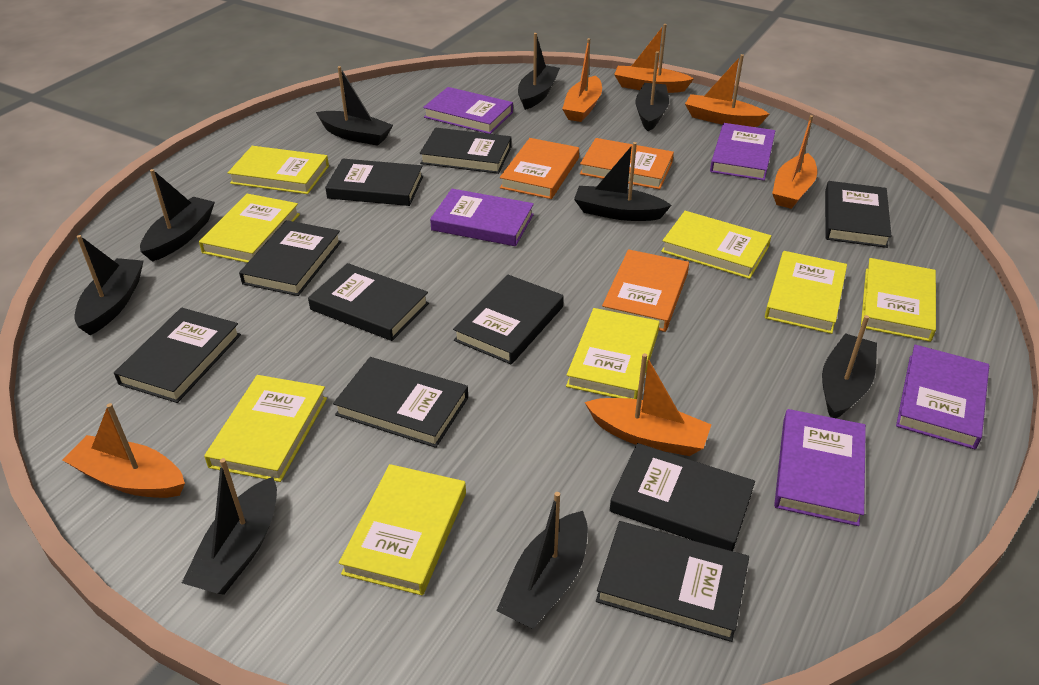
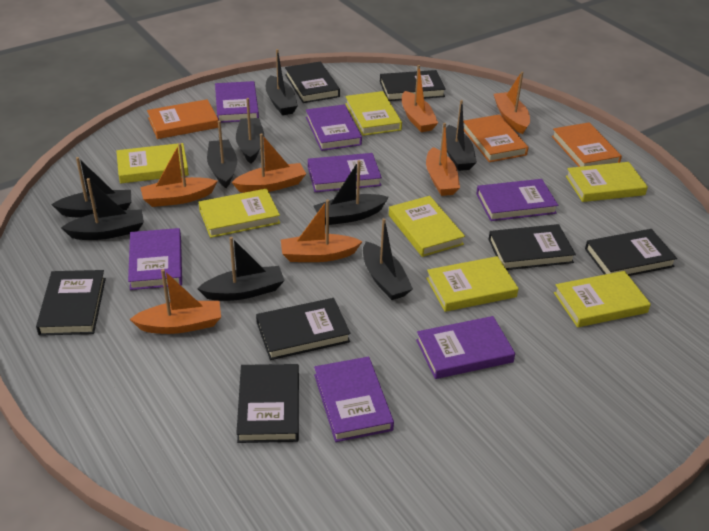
black book: [114,308,241,403] [239,220,341,296] [308,263,429,341] [325,159,423,206] [333,357,468,448] [420,128,511,174] [453,275,564,364] [596,521,749,642] [609,443,755,551] [825,181,891,248] = 10 -> [36,270,106,336] [236,364,299,443] [256,298,351,360] [285,62,340,103] [380,70,446,101] [488,224,576,270] [585,229,677,276] = 7
orange boat: [63,403,185,498] [562,38,602,122] [585,353,711,456] [614,24,694,93] [685,54,769,127] [772,115,817,209] = 6 -> [130,269,221,334] [140,143,217,207] [232,133,306,193] [281,200,363,262] [402,65,438,132] [426,123,460,196] [494,72,530,134] = 7
purple book: [423,87,513,134] [430,189,534,246] [710,123,775,181] [774,409,866,526] [896,345,989,449] = 5 -> [128,228,182,290] [215,81,259,123] [306,104,362,151] [308,153,382,192] [314,357,394,442] [416,316,515,379] [476,179,558,221] = 7
yellow book: [199,194,300,263] [204,375,327,482] [228,146,329,194] [339,464,466,595] [566,308,660,399] [661,211,771,279] [765,251,847,334] [861,258,936,342] = 8 -> [117,143,189,184] [199,188,280,238] [345,91,402,136] [389,196,465,257] [426,256,519,312] [554,271,651,327] [566,162,648,202] = 7

